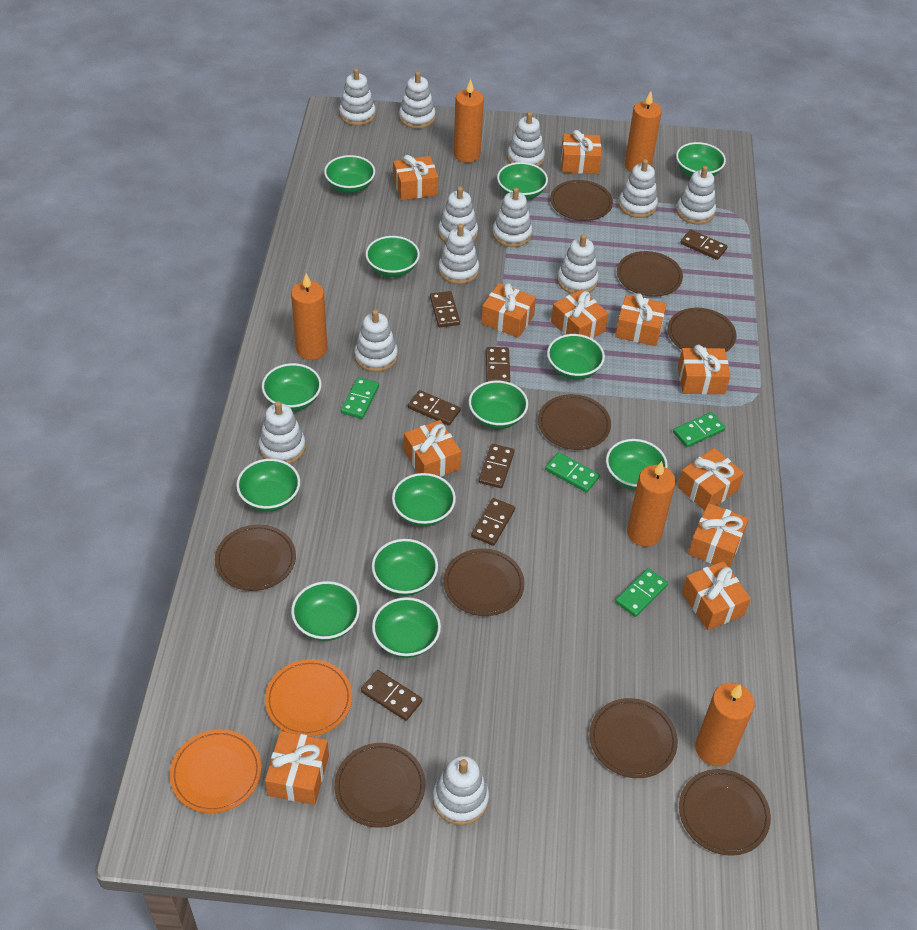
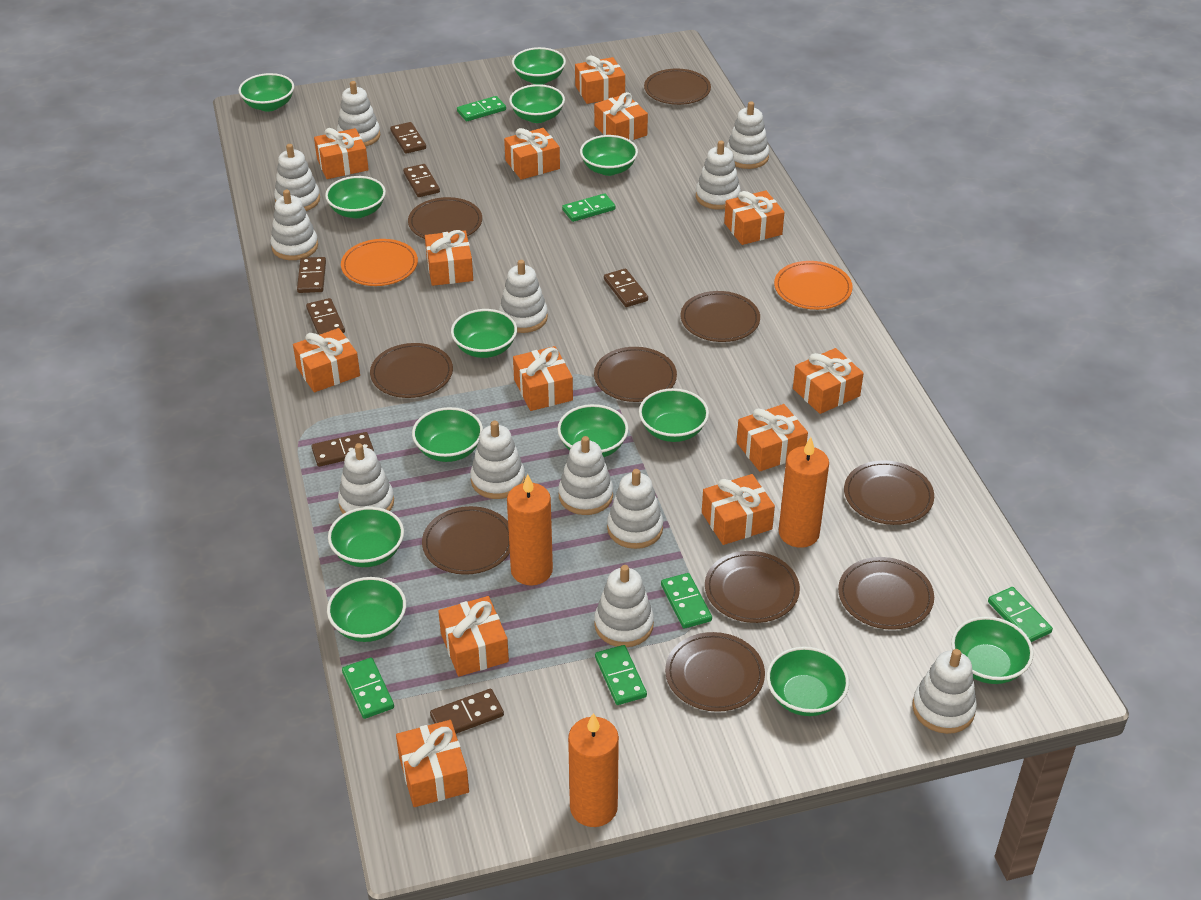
brown plate: [215,525,296,591] [334,743,425,828] [443,548,525,616] [538,394,611,450] [550,180,613,221] [589,698,678,778] [617,251,683,297] [668,308,736,352] [679,769,771,856] = 9 -> [370,343,453,398] [408,197,482,239] [422,506,510,575] [594,347,677,402] [644,68,711,105] [665,632,765,712] [681,291,760,342] [705,551,800,623] [838,557,934,630] [844,460,934,525] = 10
green domino: [341,377,379,419] [545,452,600,493] [615,568,668,617] [673,412,725,447] = 4 -> [342,657,394,719] [457,96,506,121] [562,193,615,222] [595,645,647,705] [661,573,712,629] [988,587,1053,642] = 6
orange candle: [291,273,327,360] [454,79,484,163] [625,91,662,172] [627,461,676,547] [695,683,754,766] = 5 -> [507,474,553,585] [568,713,619,827] [779,437,829,548] = 3
orange gift: [265,731,329,805] [393,155,438,200] [404,420,461,477] [481,283,536,338] [551,289,609,339] [561,130,602,174] [615,293,667,346] [678,345,730,395] [678,448,744,511] [682,561,751,630] [688,503,749,567] = 11 -> [293,328,360,392] [314,128,369,179] [396,720,469,807] [425,230,473,286] [438,596,509,677] [504,128,560,180] [513,346,573,411] [575,55,625,104] [594,92,648,141] [702,474,775,545] [724,191,784,245] [737,404,808,472] [793,348,864,414] = 13

